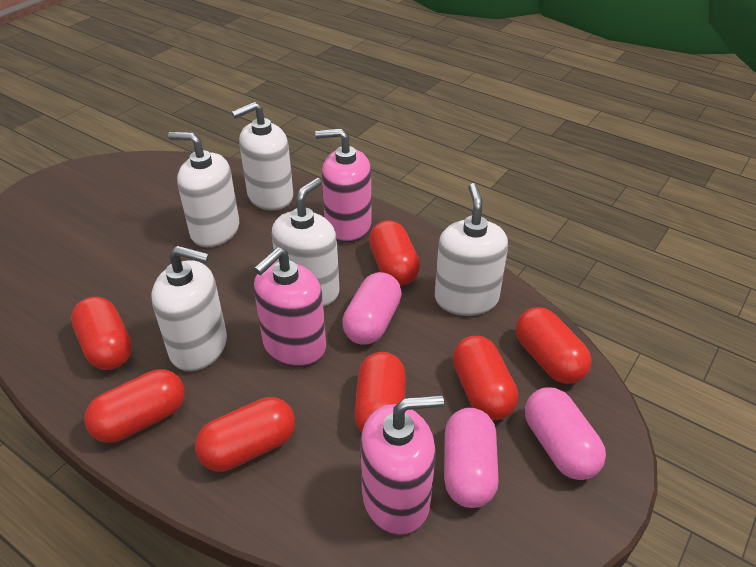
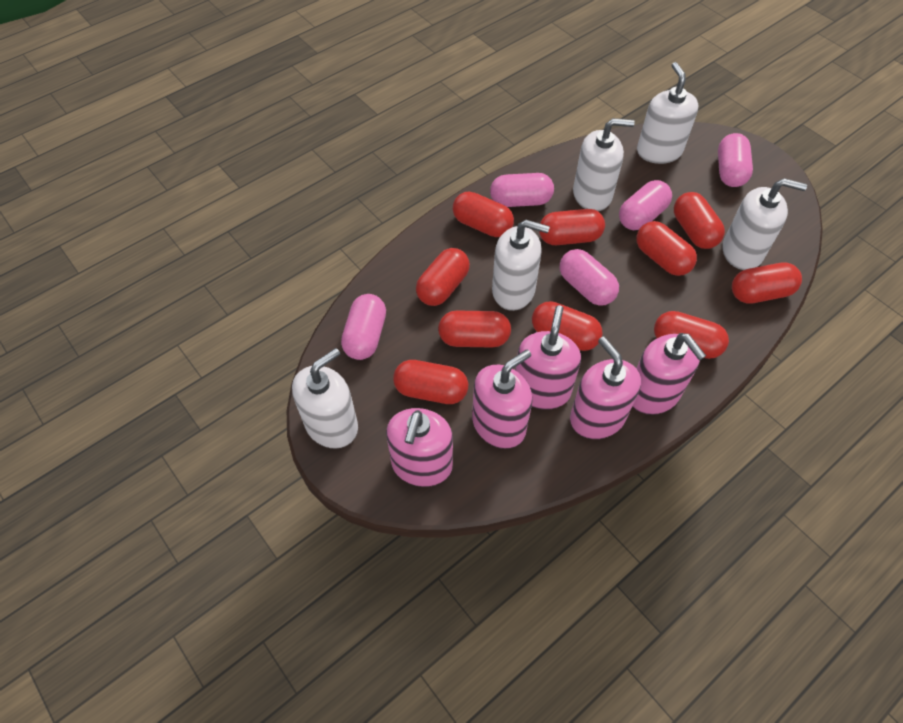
pink capsule: [342,272,402,345] [444,408,499,508] [525,387,606,480] = 3 -> [341,294,386,360] [490,173,554,207] [560,249,619,306] [619,180,672,230] [718,133,753,187] = 5
pink soap dispenser: [254,247,326,367] [315,128,371,243] [361,395,444,535] = 3 -> [386,408,453,487] [472,350,533,449] [515,305,581,410] [570,336,641,439] [632,333,706,415] = 5
red capsule: [71,297,132,370] [84,370,185,443] [195,397,295,472] [354,352,406,433] [369,220,420,286] [453,336,518,420] [516,307,592,384] = 7 -> [393,360,468,404] [416,248,470,306] [438,311,511,348] [453,192,514,237] [532,301,603,351] [539,209,605,245] [636,221,697,276] [654,311,729,359] [674,192,725,249] [732,263,802,304] = 10

